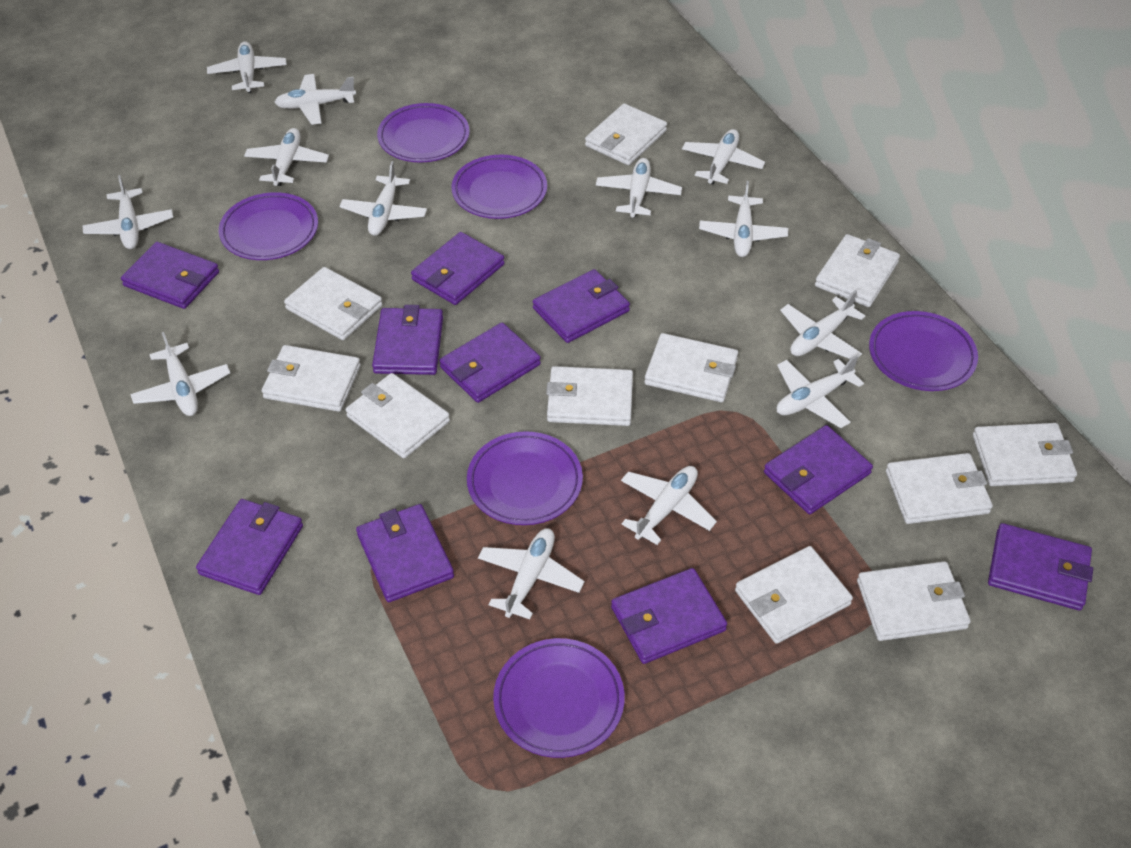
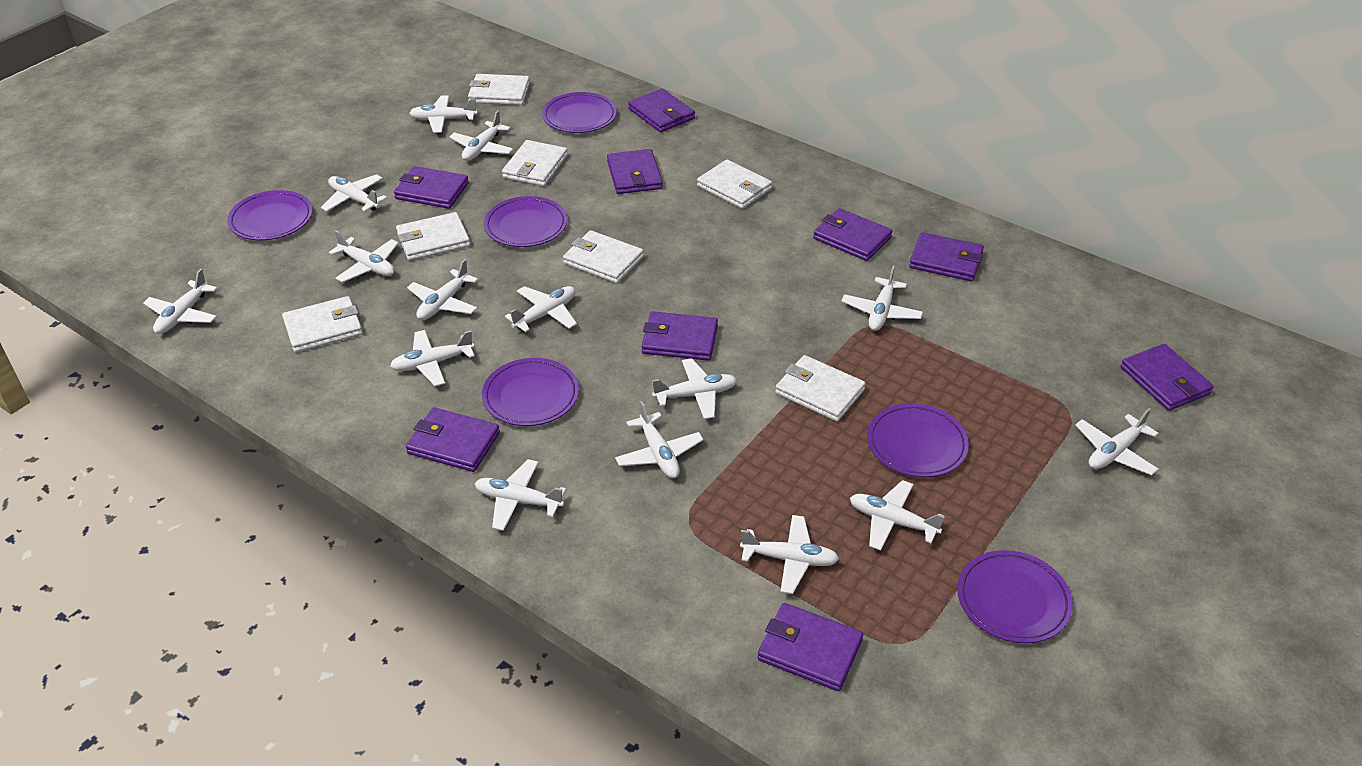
purple wallet: [121,242,219,309] [196,499,303,595] [356,504,454,602] [372,305,443,375] [411,232,505,305] [439,323,541,403] [533,269,630,343] [611,568,727,664] [764,425,873,514] [988,523,1093,611] = 10 -> [394,166,469,209] [406,407,500,472] [607,149,663,194] [628,88,695,132] [642,311,718,361] [758,603,863,691] [813,208,892,261] [909,232,984,282] [1121,344,1214,411] = 9
white plane: [83,175,173,249] [130,332,230,416] [207,42,287,93] [244,128,329,186] [274,74,356,125] [340,161,427,236] [478,528,584,619] [596,158,682,218] [621,466,717,545] [682,129,765,184] [699,181,788,257] [777,355,864,428] [780,290,865,359] = 13 -> [143,269,217,334] [321,174,387,212] [329,230,399,282] [390,330,475,386] [407,259,478,320] [409,95,477,133] [450,110,513,161] [475,459,566,531] [505,286,577,332] [615,401,703,478] [652,358,737,419] [740,515,839,594] [842,266,923,331] [850,480,945,551] [1075,408,1159,475] = 15
white wallet: [262,345,361,412] [284,267,383,340] [346,373,450,458] [546,366,633,426] [585,104,667,165] [644,333,738,402] [735,546,853,644] [815,234,900,307] [857,561,971,641] [886,453,993,524] [973,423,1077,486] = 11 -> [282,296,363,353] [396,212,470,261] [468,74,530,105] [502,140,568,186] [563,230,644,283] [697,159,772,209] [775,355,866,422] = 7

